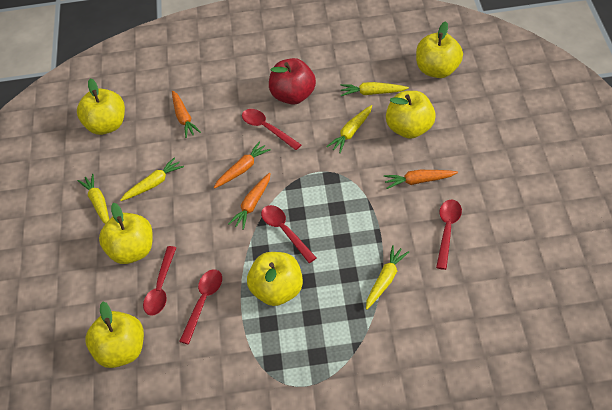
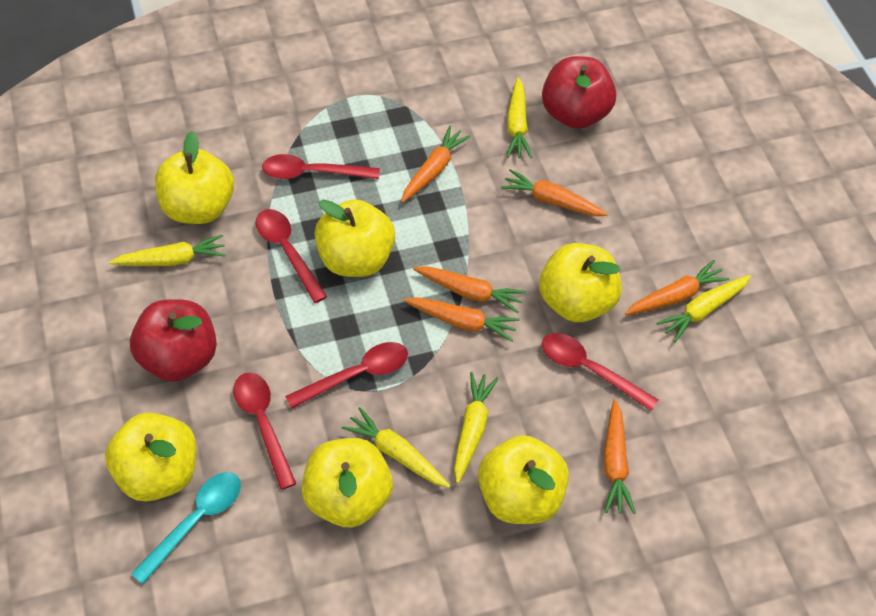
orange carrot: [172,90,201,138] [214,142,271,188] [228,173,271,230] [384,170,458,189] = 4 -> [401,126,471,203] [403,297,520,342] [413,266,526,313] [501,169,608,216] [604,399,636,514] [625,260,730,315] = 6
red apple: [269,58,316,105] = 1 -> [130,299,217,382] [542,56,616,129] = 2
turquoise spoon: none = 0 -> [131,472,241,584] = 1

